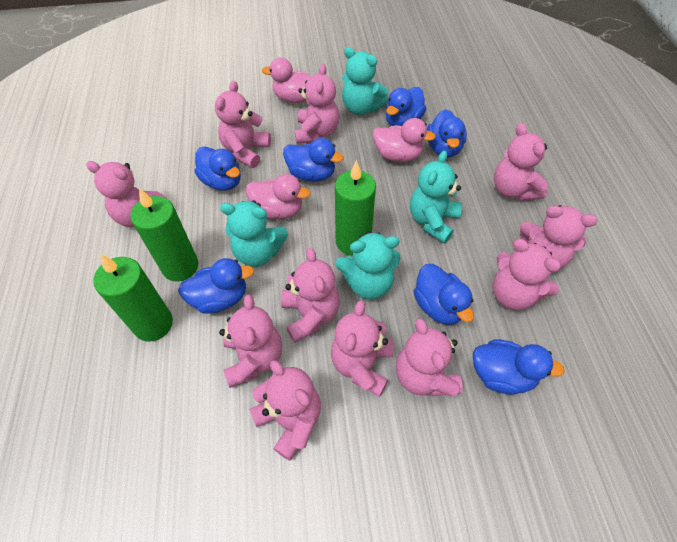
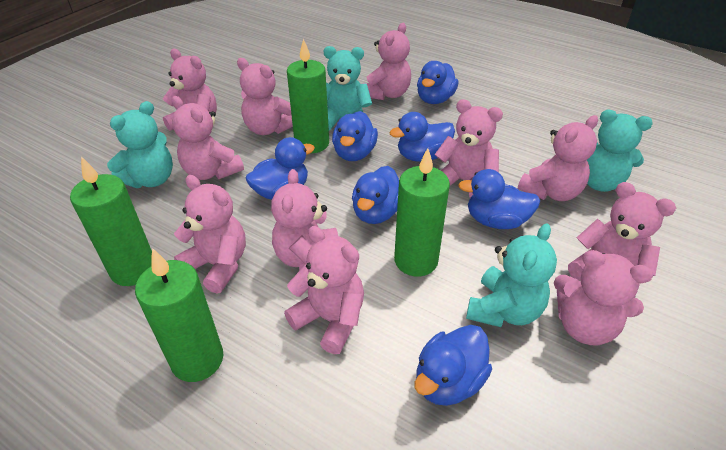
green candle: [93,254,173,342] [130,188,198,282] [335,160,376,256] = 3 -> [70,156,152,286] [135,248,223,382] [287,38,329,153] [394,148,450,276] = 4
pink duck: [246,174,311,219] [262,58,312,103] [373,118,436,162] = 3 -> none = 0

